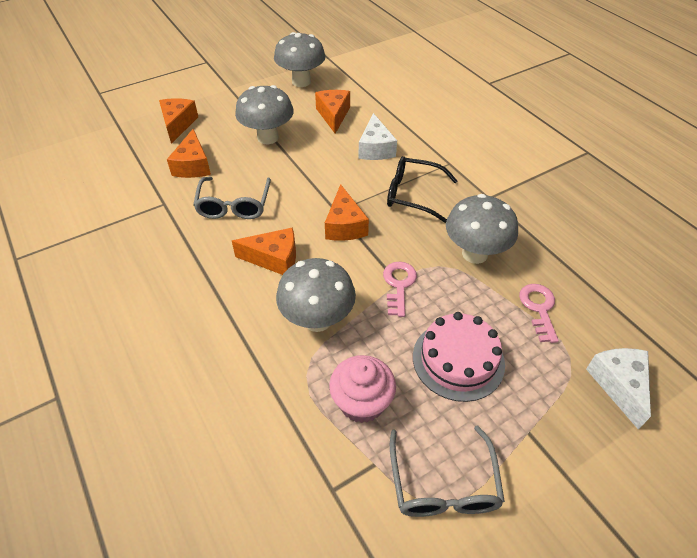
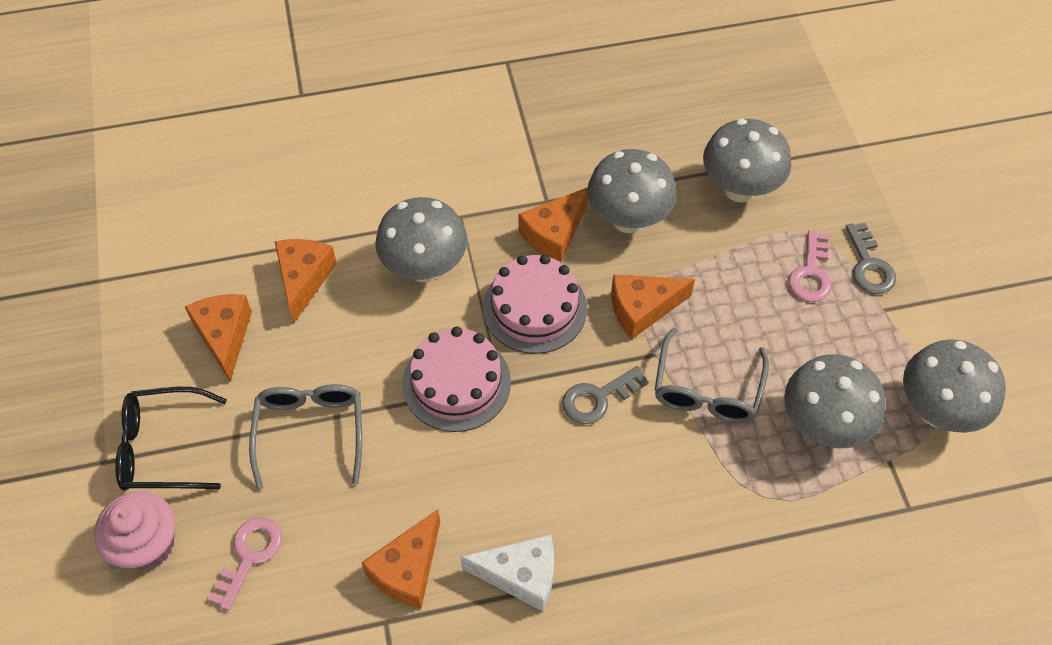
grey key: none = 0 -> [562,366,649,424] [846,223,896,294] = 2
grey mushroom: [235,85,294,144] [274,32,326,87] [276,258,356,332] [446,194,518,264] = 4 -> [375,197,467,283] [587,149,677,233] [703,119,791,202] [784,354,886,448] [903,339,1006,433] = 5
pink cake: [413,312,505,402] = 1 -> [402,326,511,432] [483,255,587,354] = 2
white cheese: [358,113,397,160] [586,348,651,430] = 2 -> [461,534,554,612] = 1

